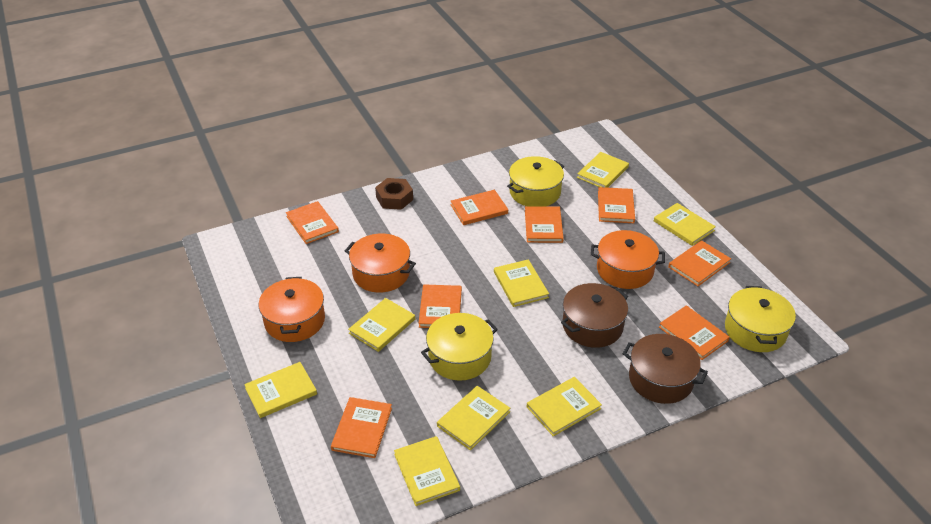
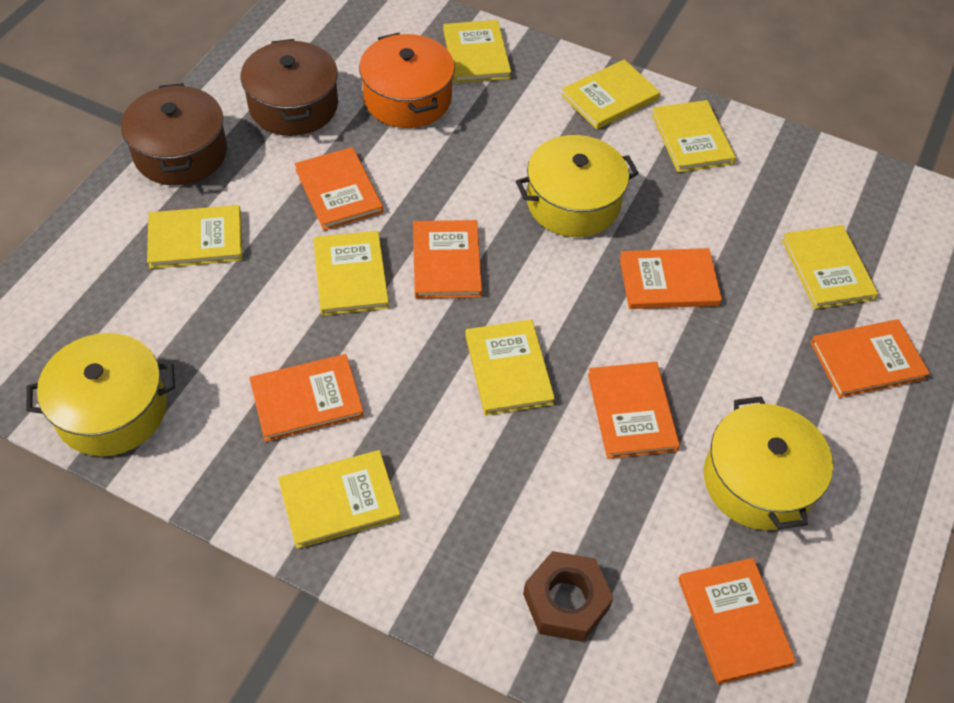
orange book: [286,201,339,244] [331,397,392,458] [419,284,462,328] [451,190,508,225] [525,206,564,243] [598,187,635,223] [659,305,730,360] [668,240,731,286] = 8 -> [249,354,364,442] [295,147,383,230] [413,220,482,298] [588,362,680,459] [619,248,722,309] [678,558,796,684] [811,319,930,398] = 7
orange pot: [259,277,325,342] [345,233,416,293] [591,230,665,289] = 3 -> [359,33,455,128] = 1

